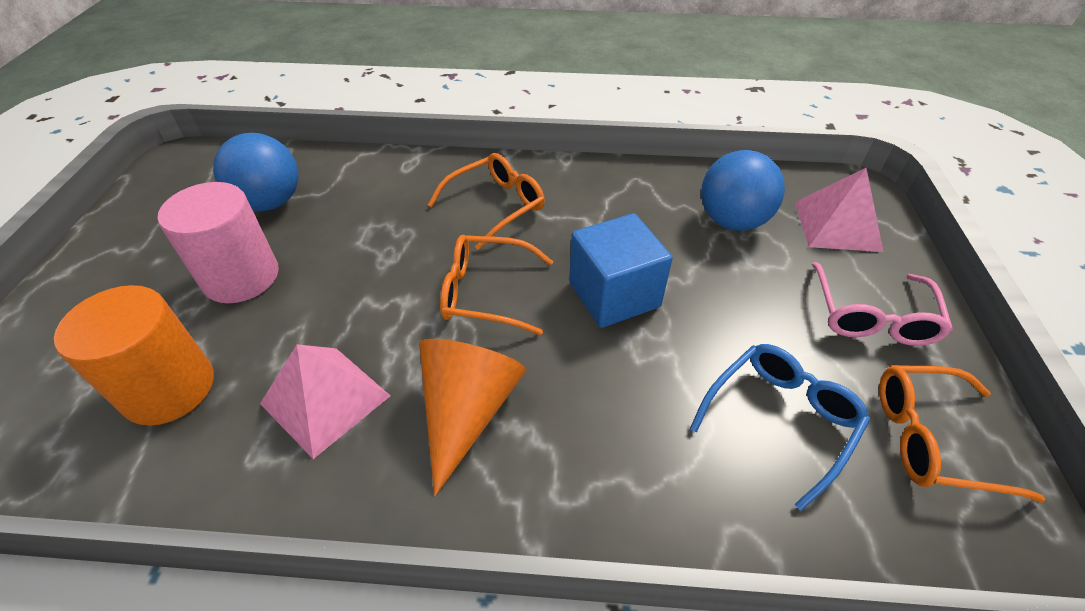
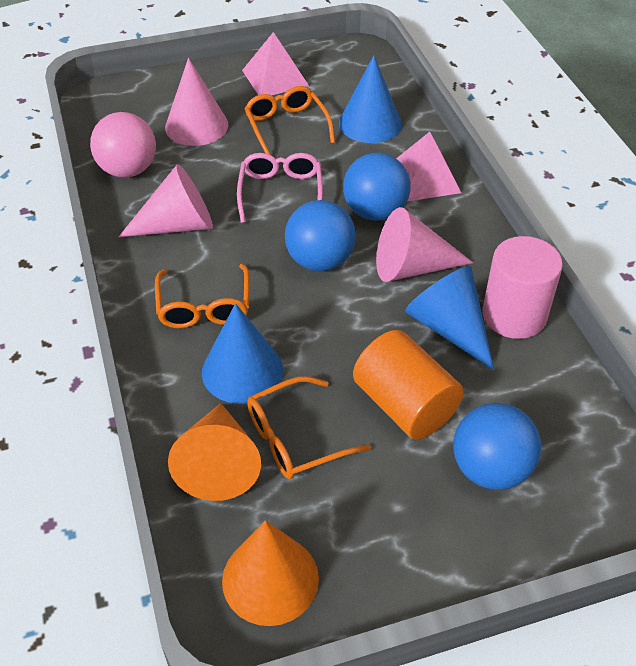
blue ball: [213,133,299,211] [701,150,785,231] = 2 -> [285,200,356,271] [343,153,411,221] [453,403,541,490] = 3
blue cone: none = 0 -> [202,303,283,404] [339,55,402,143] [405,266,494,370] = 3
blue cube: [569,213,673,328] = 1 -> none = 0
blue glasses: [690,344,870,511] = 1 -> none = 0
orange cone: [419,339,526,496] = 1 -> [168,403,261,501] [222,520,319,626] = 2
pink ball: none = 0 -> [90,112,156,178] = 1
pink cone: none = 0 -> [119,164,213,237] [165,58,228,146] [376,207,473,282] = 3

